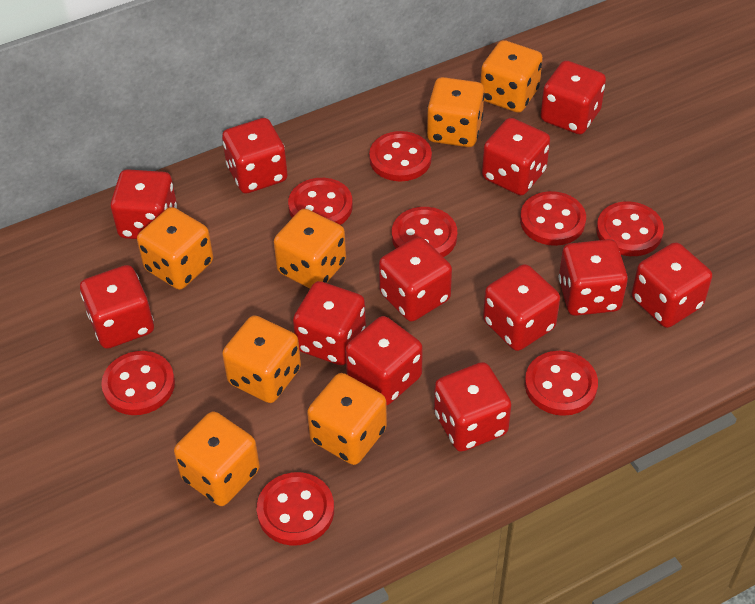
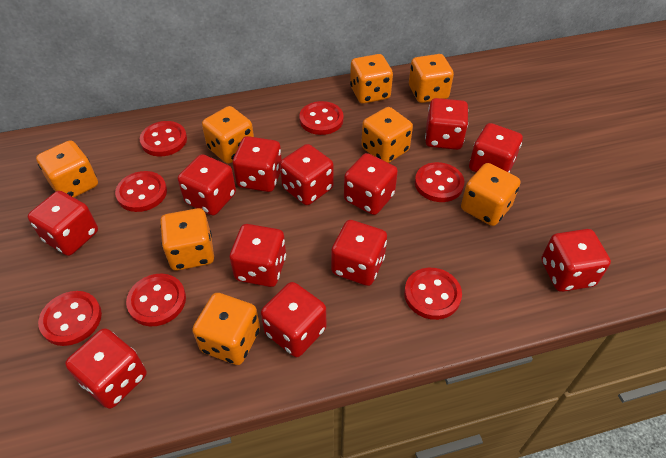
orange dice: [137,207,213,290] [174,412,260,506] [222,315,301,403] [274,209,346,289] [307,373,387,465] [427,77,485,147] [481,40,543,113] = 7 -> [36,140,98,198] [160,208,214,271] [192,293,260,365] [202,106,254,164] [350,54,393,104] [361,107,413,163] [409,54,454,103] [461,163,520,226] = 8
red button: [101,351,175,415] [257,472,334,546] [288,178,353,225] [369,131,432,182] [392,207,457,257] [520,191,586,246] [525,351,598,416] [596,201,664,256] = 8 -> [38,291,102,346] [115,171,167,212] [126,274,186,326] [140,121,187,157] [299,101,343,135] [404,268,462,320] [415,162,464,202] = 7

